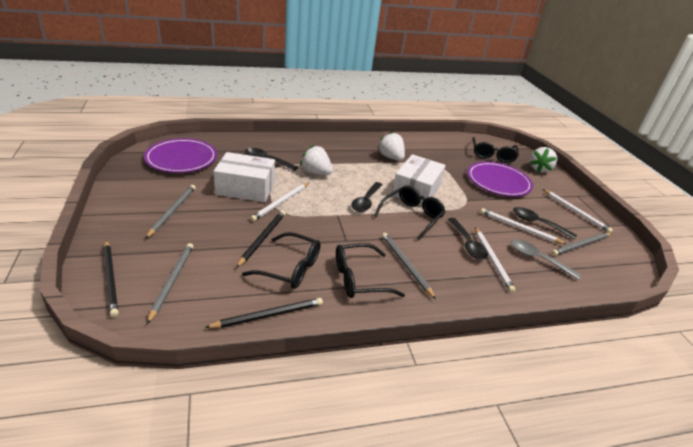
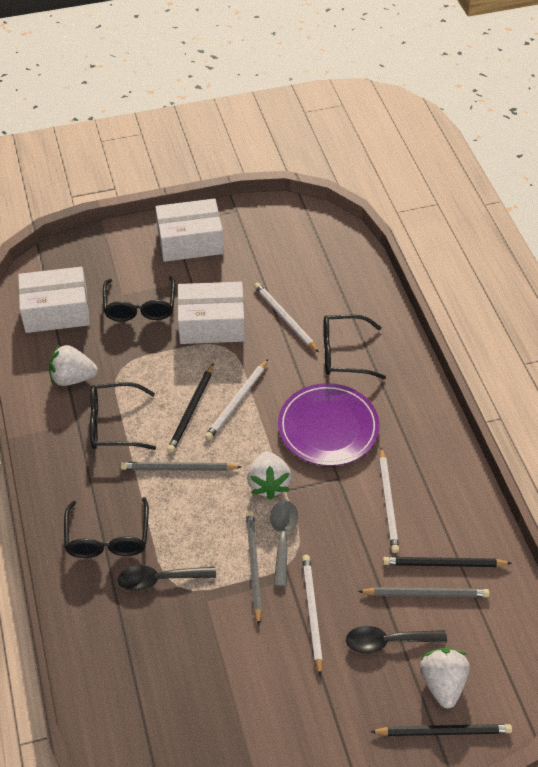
black spoon: [245,148,298,171] [351,182,382,212] [448,218,488,260] [513,207,577,240] = 4 -> [118,565,216,591] [346,626,447,654] = 2
grey pencil: [145,185,196,239] [147,243,193,324] [382,233,436,299] [552,233,611,256] = 4 -> [120,462,241,471] [246,511,262,626] [358,587,490,598] = 3
purple plate: [144,138,217,173] [468,162,533,197] = 2 -> [278,383,379,466] = 1
white box: [213,152,275,202] [392,154,446,206] = 2 -> [18,267,90,333] [155,198,224,262] [177,282,245,344] = 3

